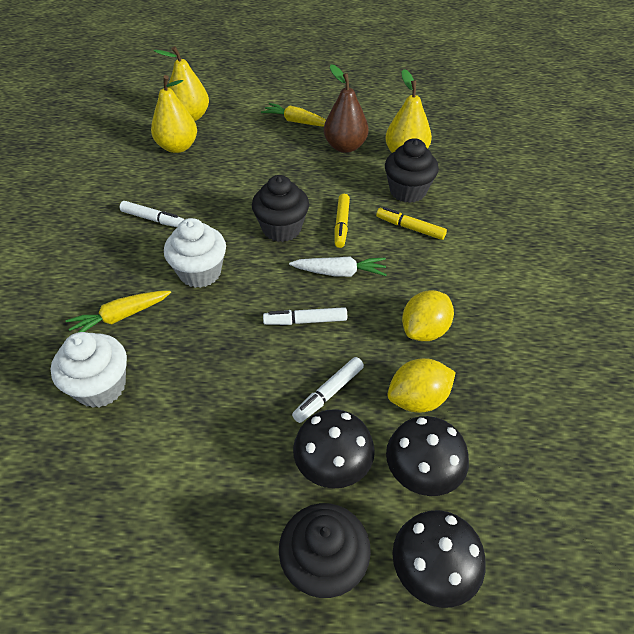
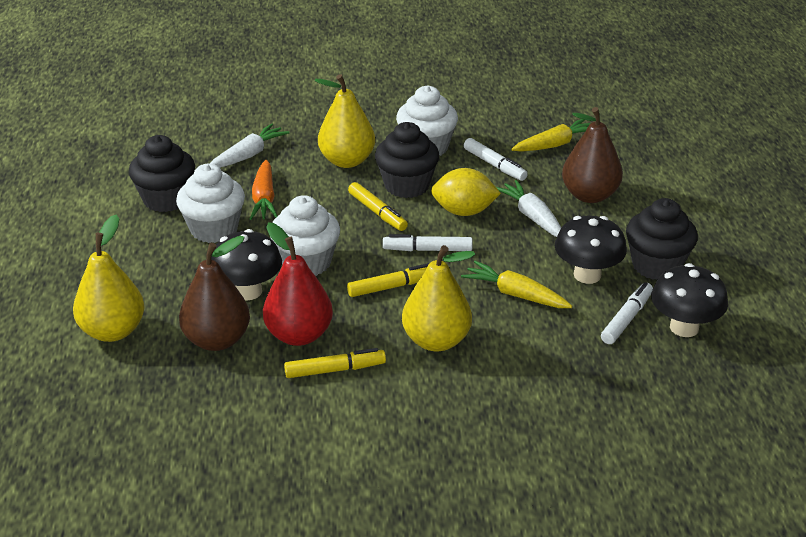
brown pear: [324,64,369,153] = 1 -> [179,236,250,351] [562,107,623,203] = 2
orange carrot: none = 0 -> [250,160,277,220] = 1
red pear: none = 0 -> [263,222,333,346] = 1
white carrot: [289,256,387,277] = 1 -> [210,123,290,168] [496,180,561,237] = 2
white cupcake: [51,332,127,408] [164,218,226,288] = 2 -> [176,164,245,243] [270,195,340,276] [396,86,458,156] = 3
yellow lemon: [387,358,456,412] [402,290,454,341] = 2 -> [431,168,501,216] = 1
yellow marker: [335,194,350,248] [376,207,447,240] = 2 -> [284,348,386,378] [347,263,430,297] [348,182,408,231] = 3

